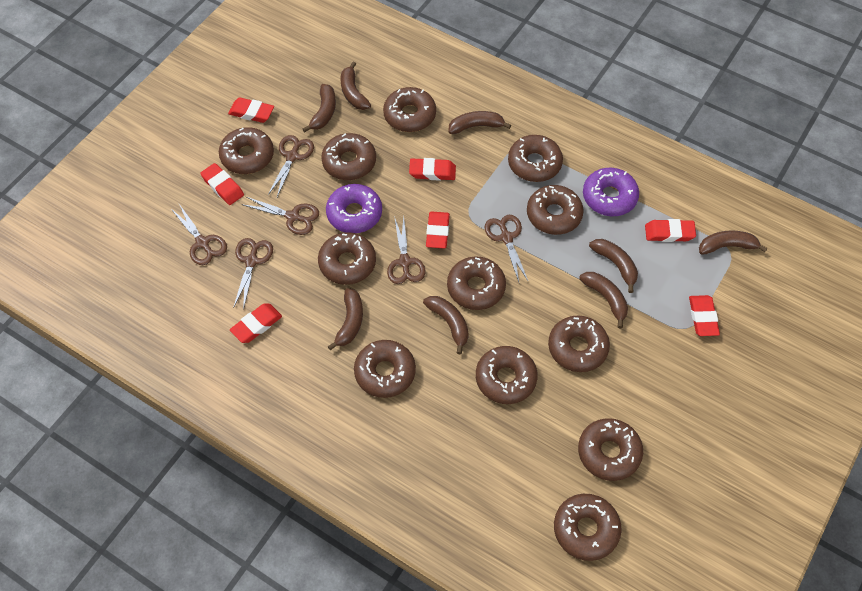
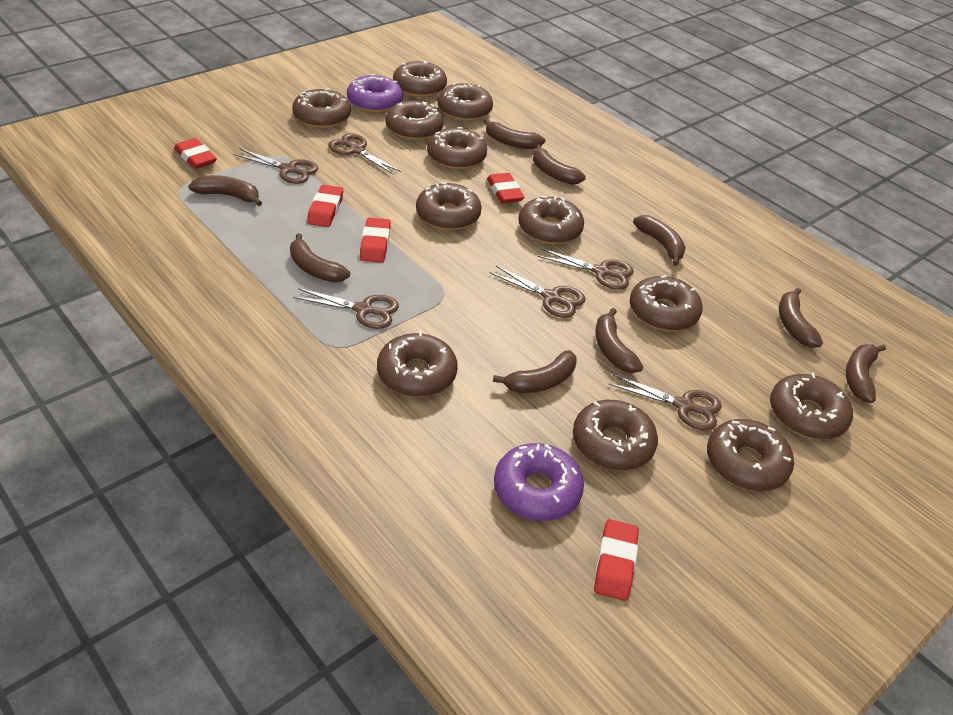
brown banana: [303,84,336,133] [327,288,363,350] [341,62,371,110] [423,296,469,354] [448,111,511,134] [579,272,628,328] [589,239,638,293] [699,230,767,255] = 8 -> [188,175,262,206] [290,233,350,282] [484,119,546,149] [493,350,577,393] [533,144,586,185] [595,308,643,373] [633,215,686,266] [779,288,823,348] [846,344,886,403] = 9
red eraser: [200,163,244,205] [228,98,274,123] [230,304,282,343] [409,158,456,180] [426,212,450,248] [645,219,696,242] [689,295,720,336] = 7 -> [174,138,217,169] [307,185,343,227] [360,218,391,263] [487,173,524,203] [594,519,639,601] = 5

